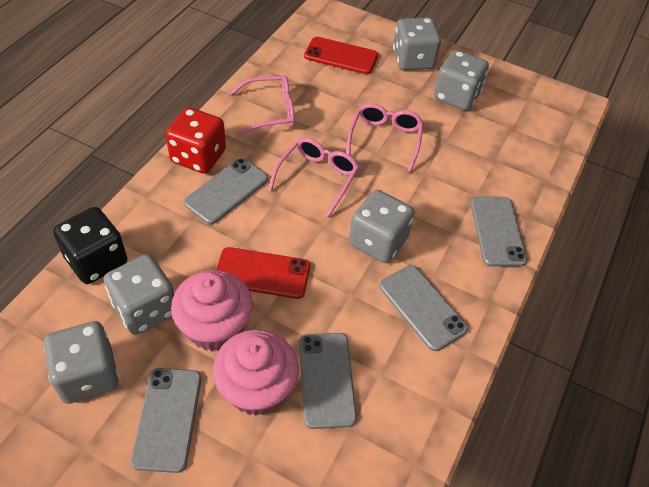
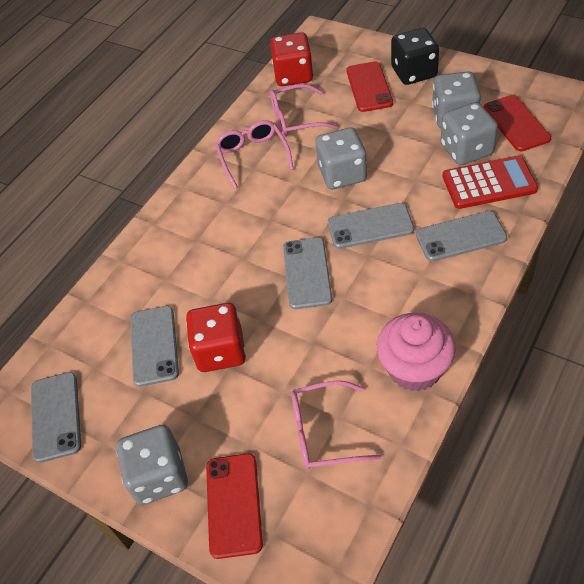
grey dice: [44,321,119,404] [104,254,174,335] [349,190,415,263] [393,17,441,70] [434,50,489,111] = 5 -> [116,425,188,505] [316,127,367,189] [432,71,481,128] [441,102,498,165] = 4
pink cupcake: [171,270,253,351] [213,330,299,416] = 2 -> [377,313,456,391] = 1
red calculator: none = 0 -> [443,155,538,209] = 1
red dice: [165,107,226,174] = 1 -> [186,303,246,372] [270,32,313,86] = 2
red phone: [216,247,310,299] [304,37,378,74] = 2 -> [206,453,263,559] [347,61,393,112] [484,95,551,151] = 3

